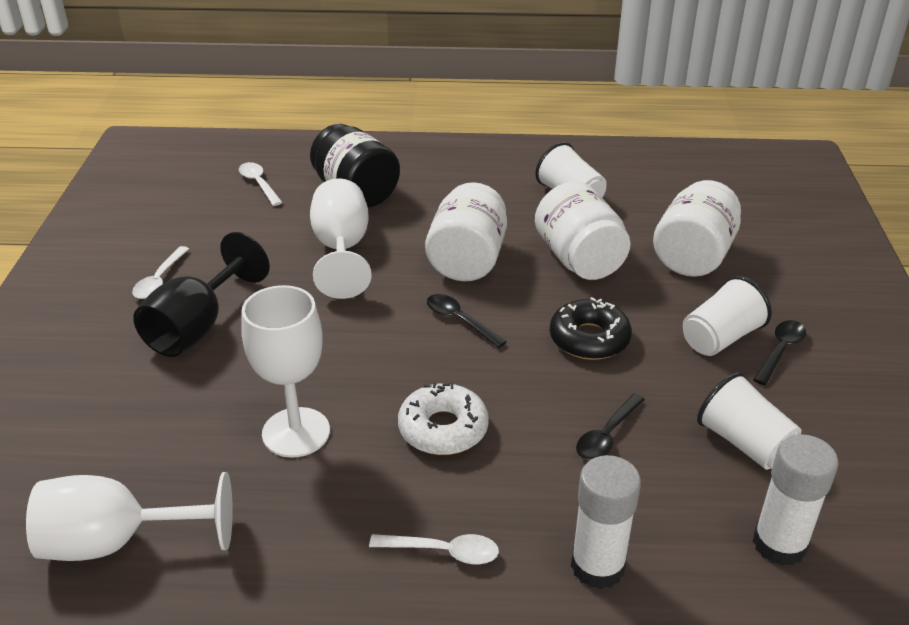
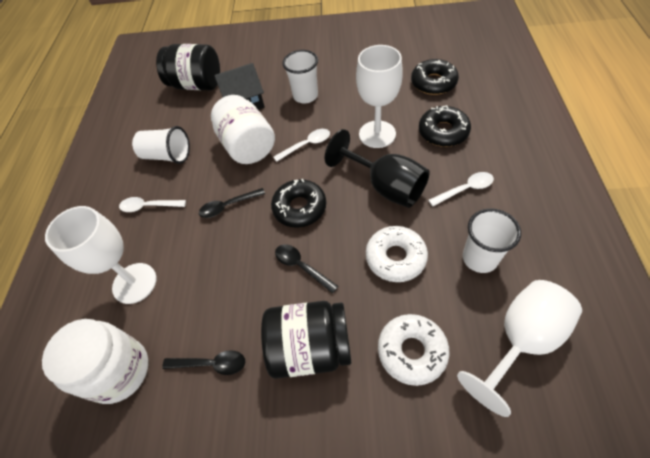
black donut: [550,297,632,360] = 1 -> [271,179,326,227] [411,59,459,95] [419,105,471,147] = 3
black house: none = 0 -> [214,63,265,110] = 1
black jar: [310,124,400,208] = 1 -> [156,44,220,90] [261,301,351,379] = 2
white donut: [398,382,489,455] = 1 -> [366,226,428,282] [378,314,449,386] = 2
white glue stick: [571,455,641,589] [753,434,838,566] = 2 -> none = 0
white jar: [425,182,507,281] [535,181,631,280] [653,180,741,277] = 3 -> [42,319,148,404] [211,95,275,164] = 2

